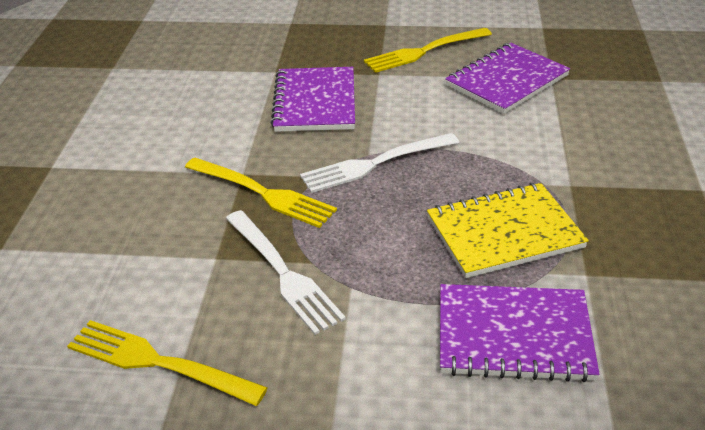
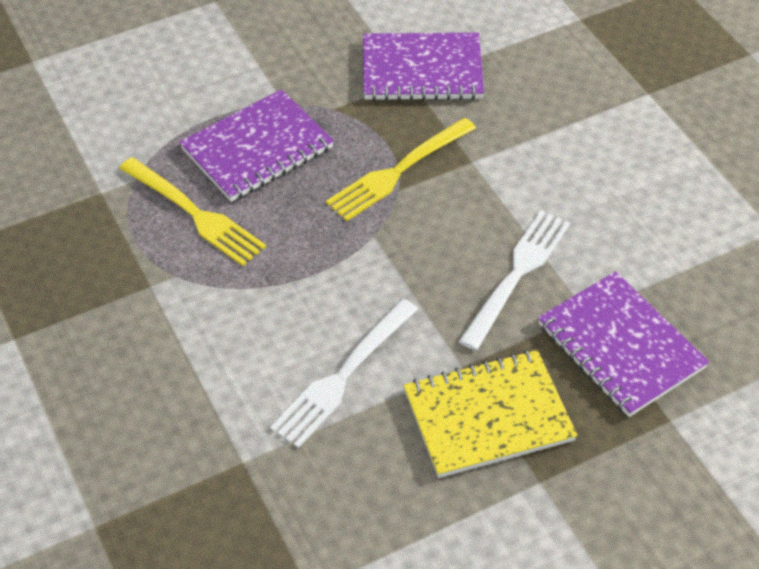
yellow fork: [67,320,268,406] [185,158,337,228] [364,28,492,73] = 3 -> [119,157,266,266] [326,118,476,221] = 2

